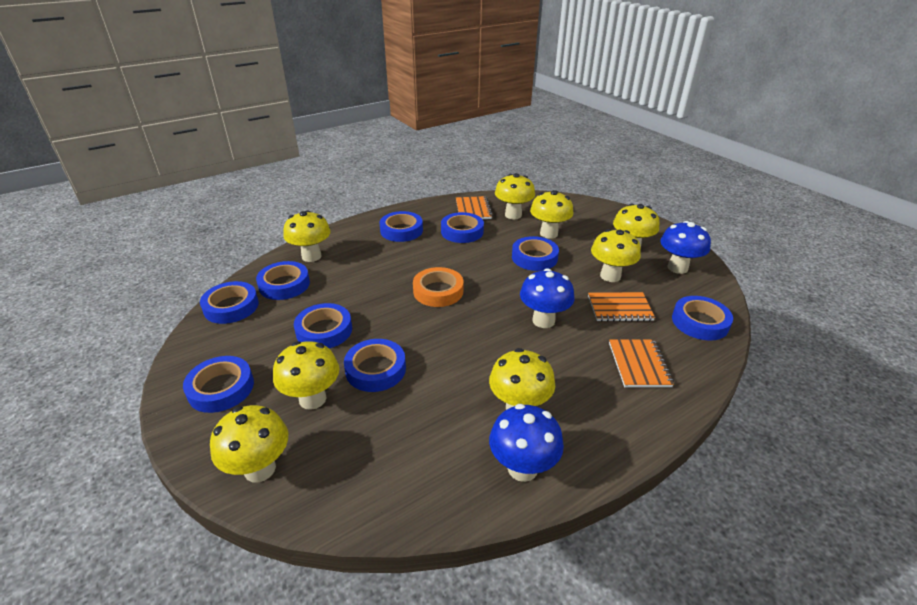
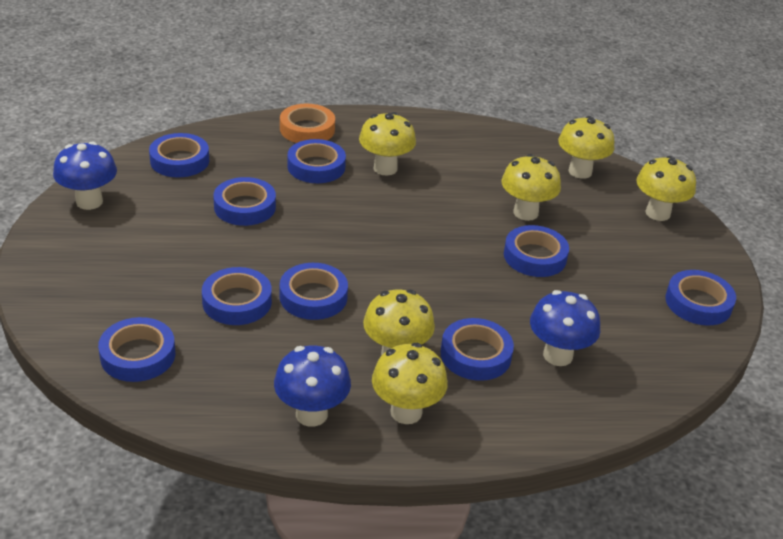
orange notebook: [456,196,493,219] [588,292,655,321] [609,339,674,388] = 3 -> none = 0
yellow mushroom: [210,405,288,482] [273,341,339,410] [283,210,331,262] [489,348,555,410] [495,173,535,220] [530,190,573,239] [591,229,641,282] [613,204,659,247] = 8 -> [359,112,416,176] [363,290,435,356] [372,343,448,424] [501,154,561,221] [558,116,614,179] [636,156,696,221] = 6

